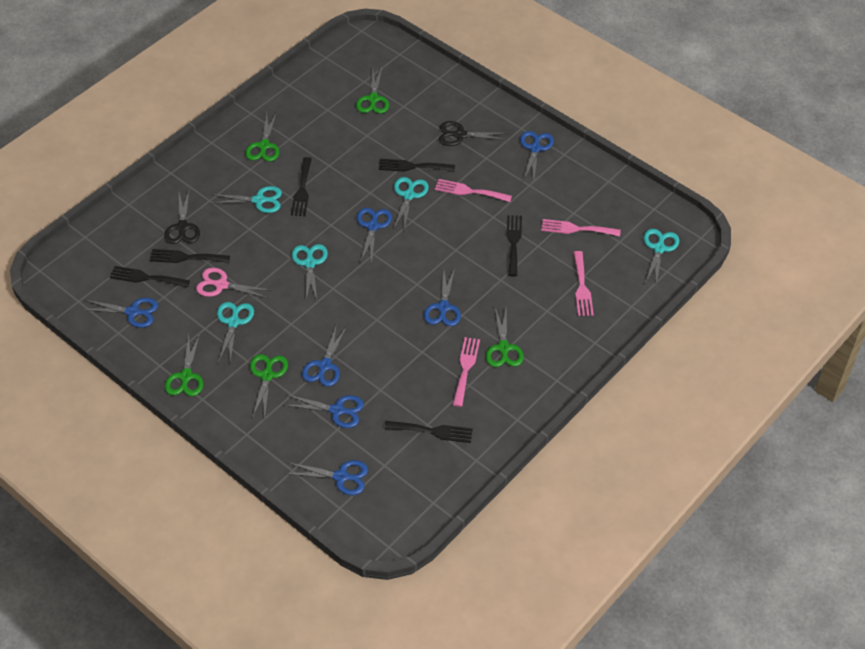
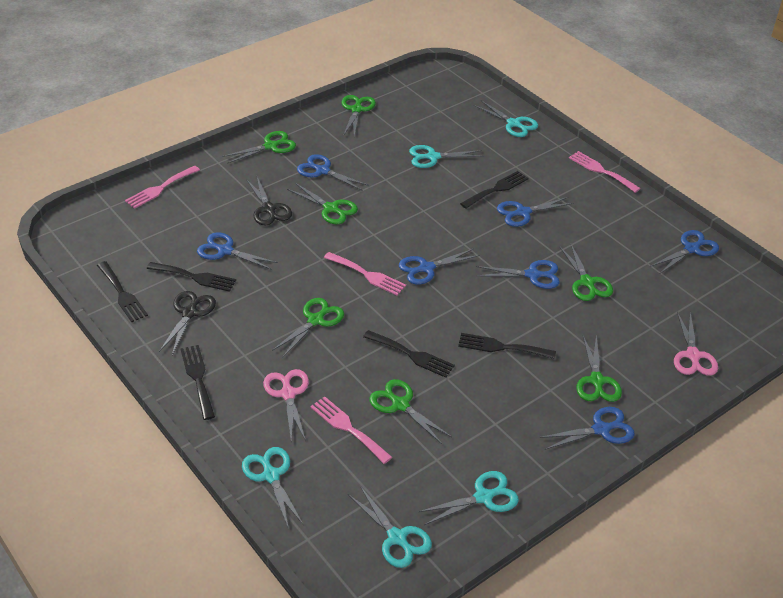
green scissors: [165,334,203,396] [245,112,279,162] [250,354,288,420] [356,67,389,114] [486,308,524,367] = 5 -> [222,131,296,164] [272,298,344,357] [287,183,358,224] [342,95,376,137] [369,379,452,444] [559,244,613,301] [576,335,622,402] = 7
pink scissors: [196,268,270,298] = 1 -> [263,369,309,441] [674,311,718,376] = 2

